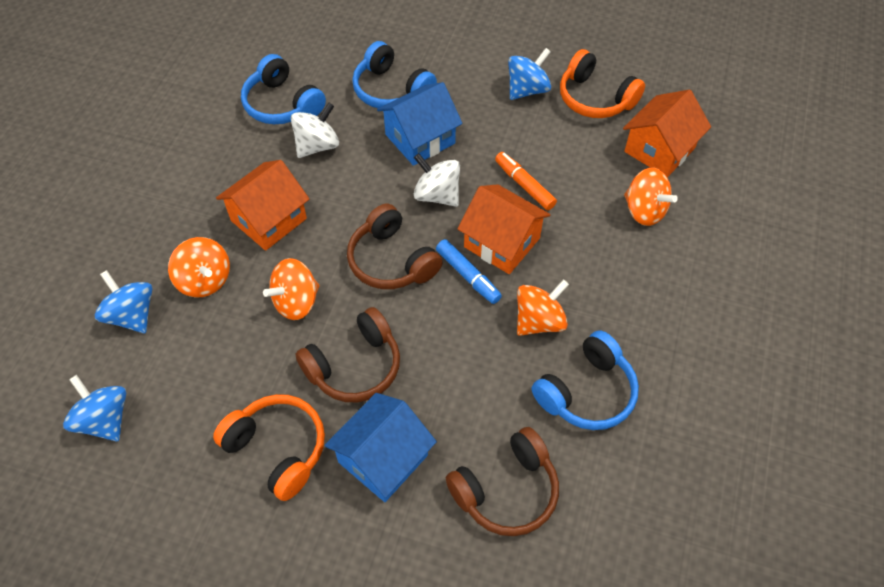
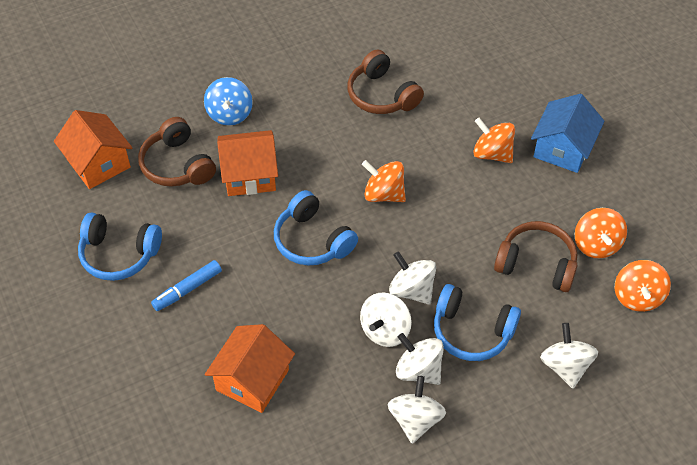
blue house: [325,393,437,502] [377,82,462,166] = 2 -> [531,94,605,173] = 1
blue spinning top: [63,375,126,441] [95,270,152,333] [508,48,551,100] = 3 -> [204,77,253,126] = 1
orange headphones: [213,394,325,501] [560,49,645,118] = 2 -> none = 0
orange marker: [495,152,557,210] = 1 -> none = 0
white spinning top: [291,102,339,158] [414,153,460,207] = 2 -> [360,293,412,347] [388,376,446,444] [389,251,436,305] [396,333,444,385] [540,323,598,388] = 5

